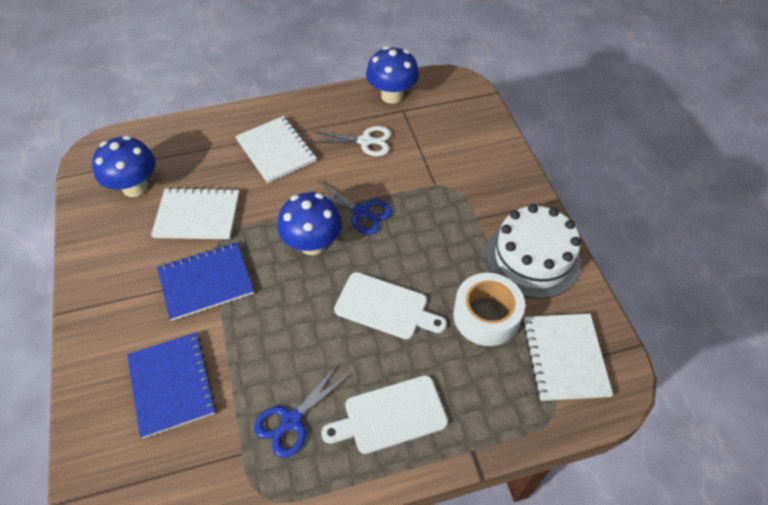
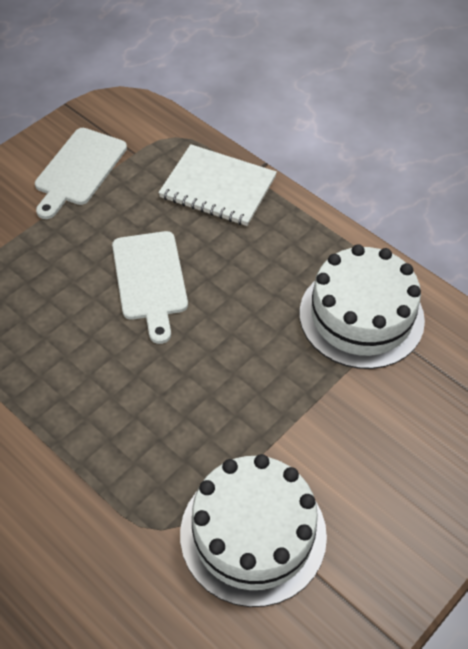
blue mushroom: [92,136,156,197] [277,193,342,255] [366,46,419,104] = 3 -> none = 0
blue notebook: [127,332,216,439] [157,242,254,321] = 2 -> none = 0
blue scissors: [254,364,351,458] [309,181,392,235] = 2 -> none = 0
white cake: [486,204,581,299] = 1 -> [180,454,327,607] [300,244,425,369] = 2
white notebook: [151,187,240,239] [235,116,317,183] [523,314,613,401] = 3 -> [158,144,277,226] = 1
white scissors: [310,126,391,156] = 1 -> none = 0
white tape: [453,273,525,346] = 1 -> none = 0

